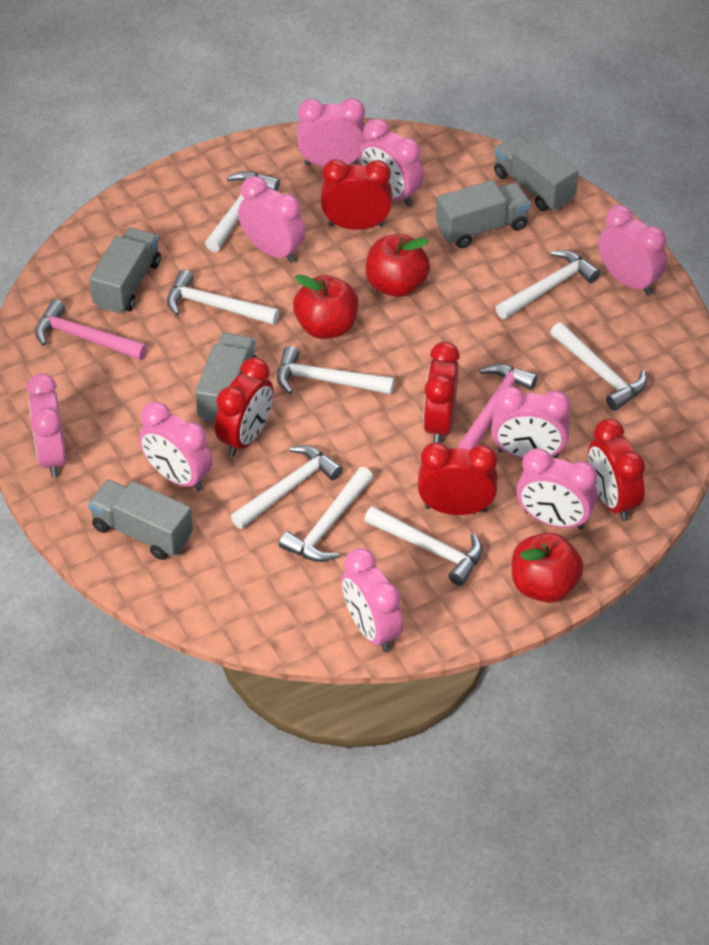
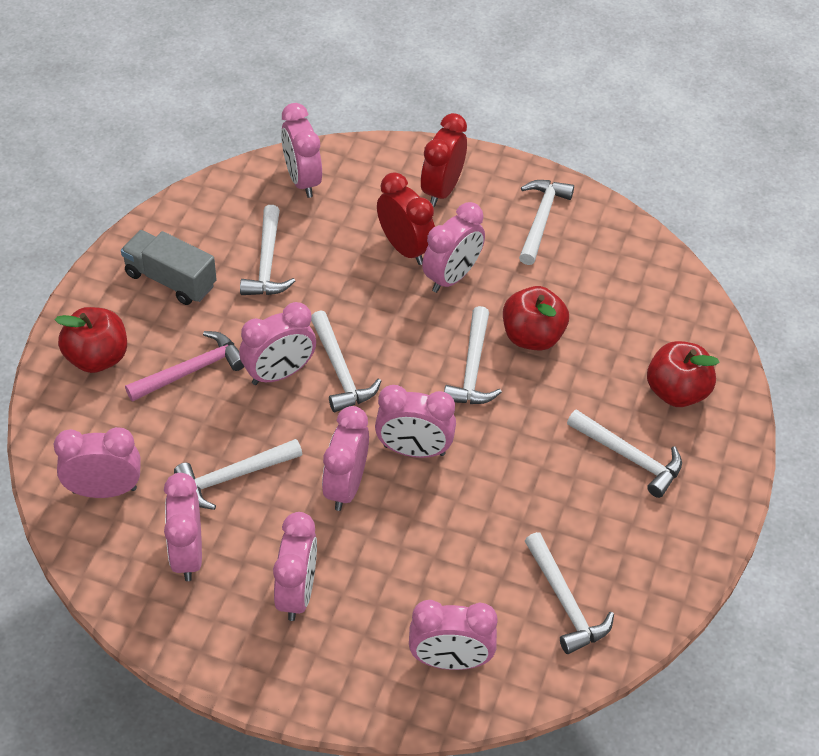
grey truck: [88,480,193,560] [89,228,161,314] [196,333,257,422] [436,180,531,248] [494,134,579,211] = 5 -> [121,230,217,305] = 1
pink hammer: [35,299,147,360] [458,364,537,450] = 2 -> [125,331,244,402] = 1
red clock: [215,357,274,457] [321,159,392,230] [418,442,497,515] [423,342,460,443] [588,419,645,521] = 5 -> [377,172,435,265] [421,113,467,207] = 2
white hammer: [167,270,279,325] [205,171,280,252] [230,445,343,529] [277,346,394,394] [279,467,373,562] [364,506,483,586] [495,250,600,319] [550,322,647,411] = 8 -> [174,439,302,510] [240,205,295,295] [311,310,381,412] [444,306,502,404] [519,180,574,265] [525,532,614,654] [567,409,682,498] = 7

